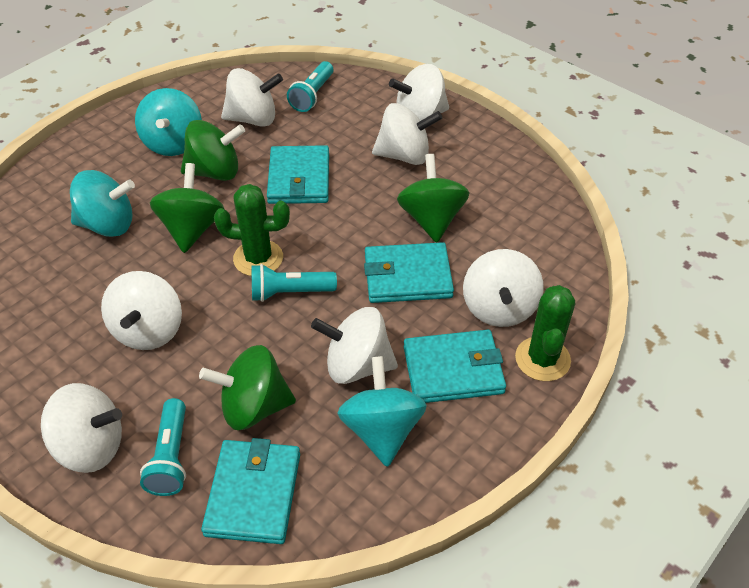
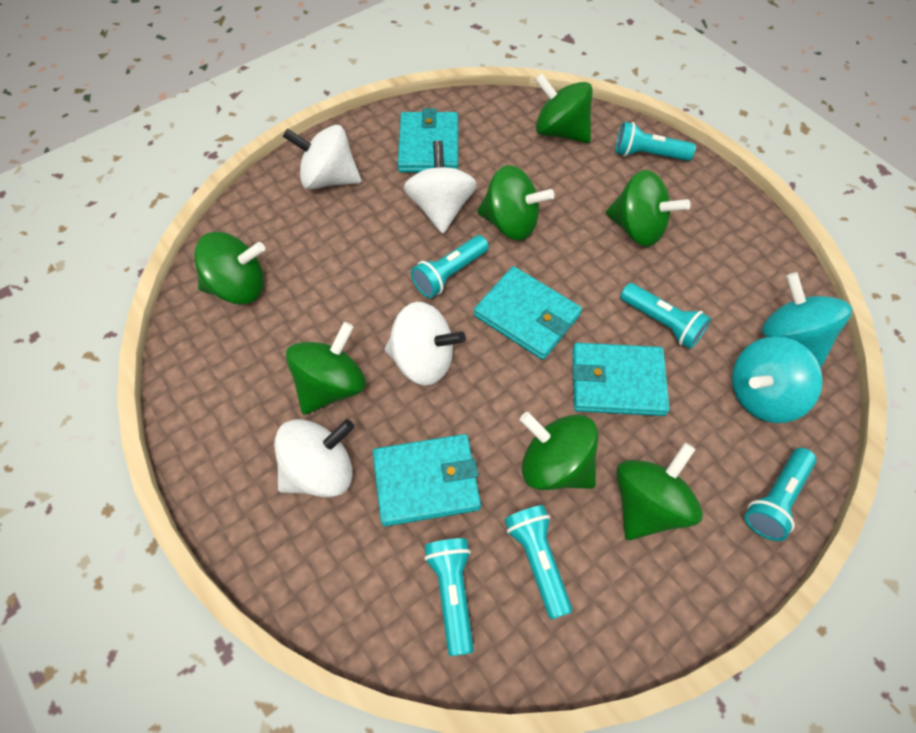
green cactus: [214,184,290,276] [515,285,575,381] = 2 -> none = 0
green spinning top: [150,163,224,253] [181,120,245,181] [199,345,296,430] [397,154,469,243] = 4 -> [194,232,265,304] [286,322,366,415] [477,165,554,241] [520,412,598,490] [535,73,593,143] [606,170,690,247] [616,443,703,540] = 7
turquoise flashlight: [140,398,186,496] [251,264,337,302] [287,61,333,112] = 3 -> [411,235,489,298] [424,538,474,656] [504,505,573,620] [615,122,696,161] [620,283,711,349] [744,448,816,541] = 6
turquoise spinning top: [70,170,135,237] [135,88,202,156] [337,356,427,467] = 3 -> [732,336,822,423] [762,272,852,367] = 2
white spinning top: [41,383,122,473] [101,271,182,350] [221,68,283,127] [311,307,398,384] [372,103,442,165] [389,64,449,121] [463,249,543,327] = 7 -> [274,419,354,497] [283,125,361,189] [385,302,466,386] [404,141,477,234] = 4

